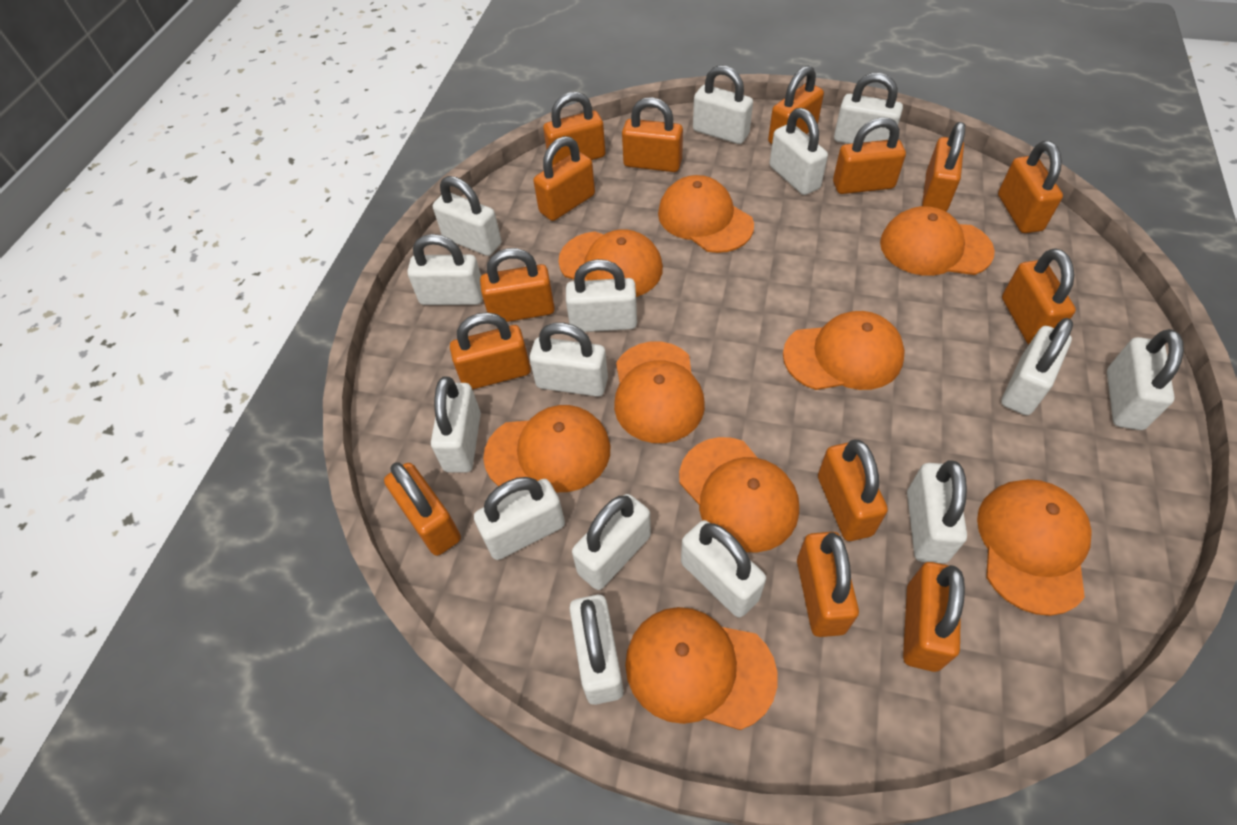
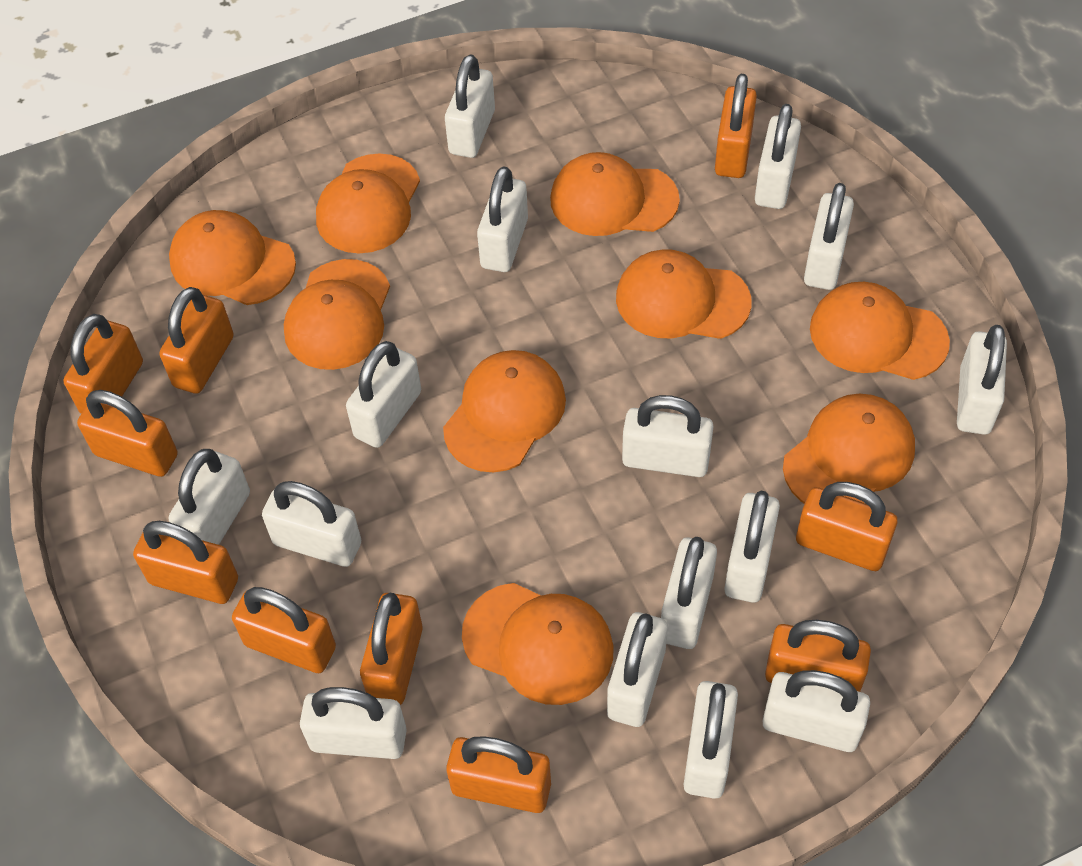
orange padlock: [384,462,461,556] [450,312,531,390] [480,248,555,322] [533,136,595,221] [543,92,605,165] [622,97,683,172] [768,66,824,144] [797,532,859,637] [818,439,888,541] [833,117,906,194] [903,562,965,672] [922,122,965,211] [998,141,1063,233] [1002,248,1076,345] = 14 -> [63,314,143,414] [77,390,178,477] [133,521,238,604] [159,287,234,394] [232,587,336,673] [360,593,423,705] [446,736,551,813] [715,74,757,178] [765,620,871,692] [796,482,898,571] = 10

